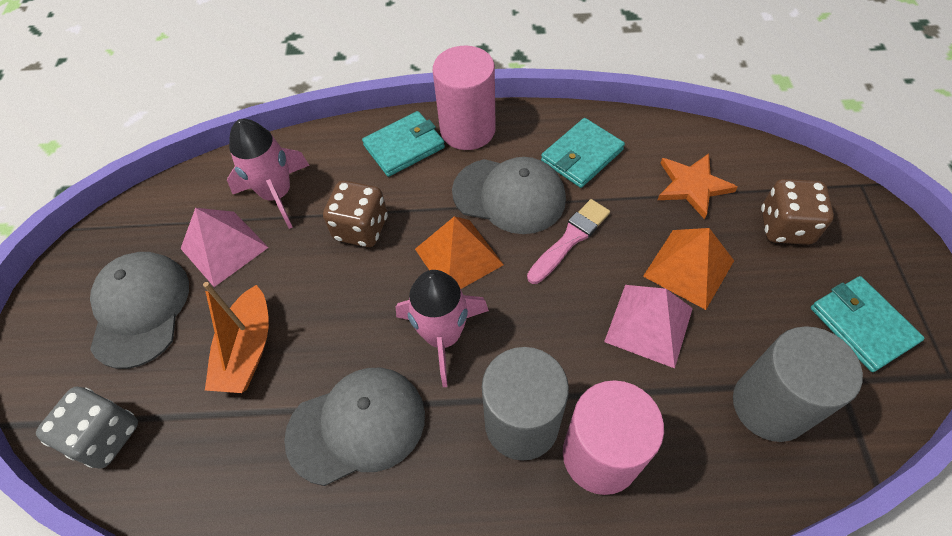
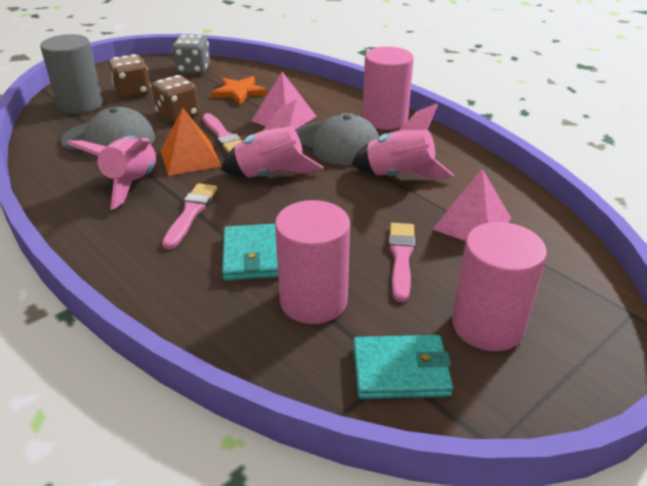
grey cap: [90,252,189,369] [284,368,425,486] [452,157,566,234] = 3 -> [61,107,155,156] [296,113,379,165] = 2
grey cylinder: [482,347,569,461] [733,326,863,442] = 2 -> [40,34,103,114] = 1
orange boat: [203,282,269,393] = 1 -> none = 0
orange pyramid: [415,216,504,289] [643,228,734,310] = 2 -> [160,108,221,176] = 1
pink brush: [527,199,610,284] = 1 -> [162,183,217,249] [203,113,241,153] [389,223,415,302] = 3
pink cylinder: [433,46,496,150] [563,380,664,495] = 2 -> [275,200,350,324] [362,47,414,130] [452,222,547,351] = 3
pink rocket: [227,119,310,229] [396,270,489,387] = 2 -> [66,136,156,209] [221,99,323,178] [352,103,454,179] = 3
turquoise wallet: [362,111,445,177] [541,118,625,188] [811,276,925,372] = 3 -> [222,224,278,281] [353,335,453,399] = 2

